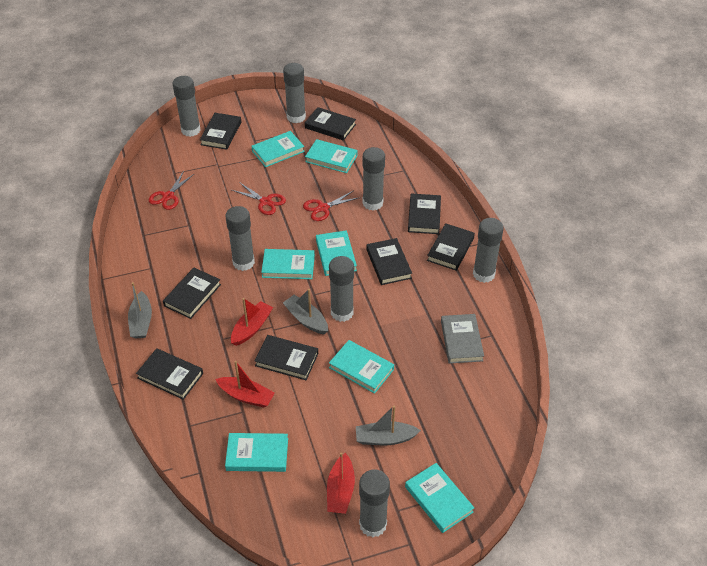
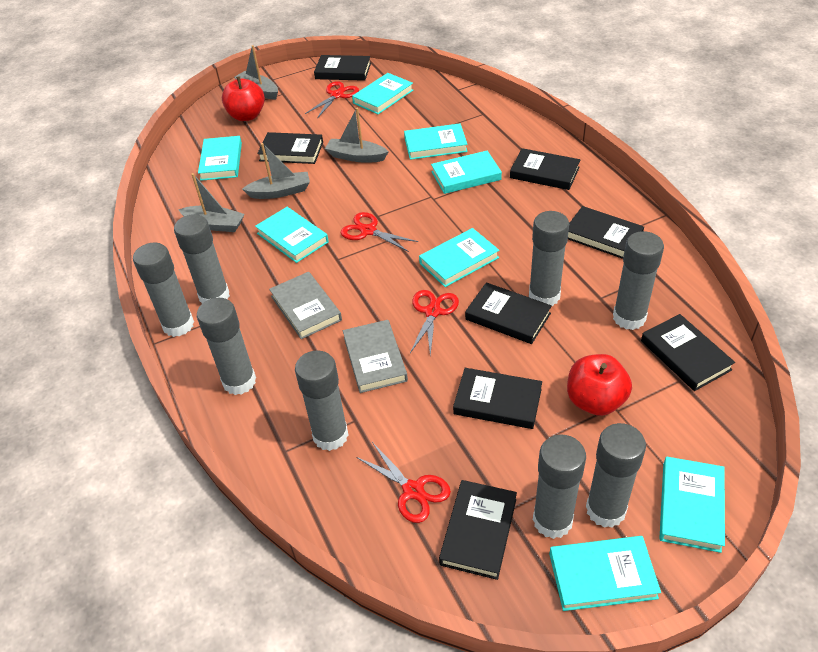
grey boat: [128,282,152,338] [283,289,328,334] [356,405,421,445] = 3 -> [178,173,245,232] [234,45,278,99] [242,143,310,199] [325,107,389,163] = 4
grey book: [441,314,484,364] = 1 -> [269,272,342,339] [343,320,408,393] = 2
grey glue stick: [172,76,201,137] [226,206,255,271] [283,63,306,123] [329,256,354,322] [359,469,390,537] [362,147,385,211] [473,218,504,283] = 7 -> [133,243,194,337] [174,214,230,304] [197,298,256,395] [295,350,348,451] [529,211,569,306] [533,435,586,539] [586,423,646,528] [613,231,664,330] = 8
red apple: none = 0 -> [222,76,265,121] [567,354,632,416] = 2
red boat: [216,361,275,408] [231,298,273,346] [327,452,355,514] = 3 -> none = 0
red scissors: [149,171,195,210] [232,182,286,215] [303,190,360,221] = 3 -> [305,81,359,118] [340,212,418,252] [356,442,451,523] [410,290,459,356] = 4
turquoise book: [225,433,288,472] [252,131,305,167] [261,249,315,279] [305,139,358,173] [316,230,357,276] [329,340,394,394] [405,463,474,533] = 7 -> [198,136,242,181] [255,207,329,263] [352,73,413,114] [404,123,468,160] [419,228,499,287] [431,151,502,194] [549,536,661,611] [659,457,725,553] = 8

